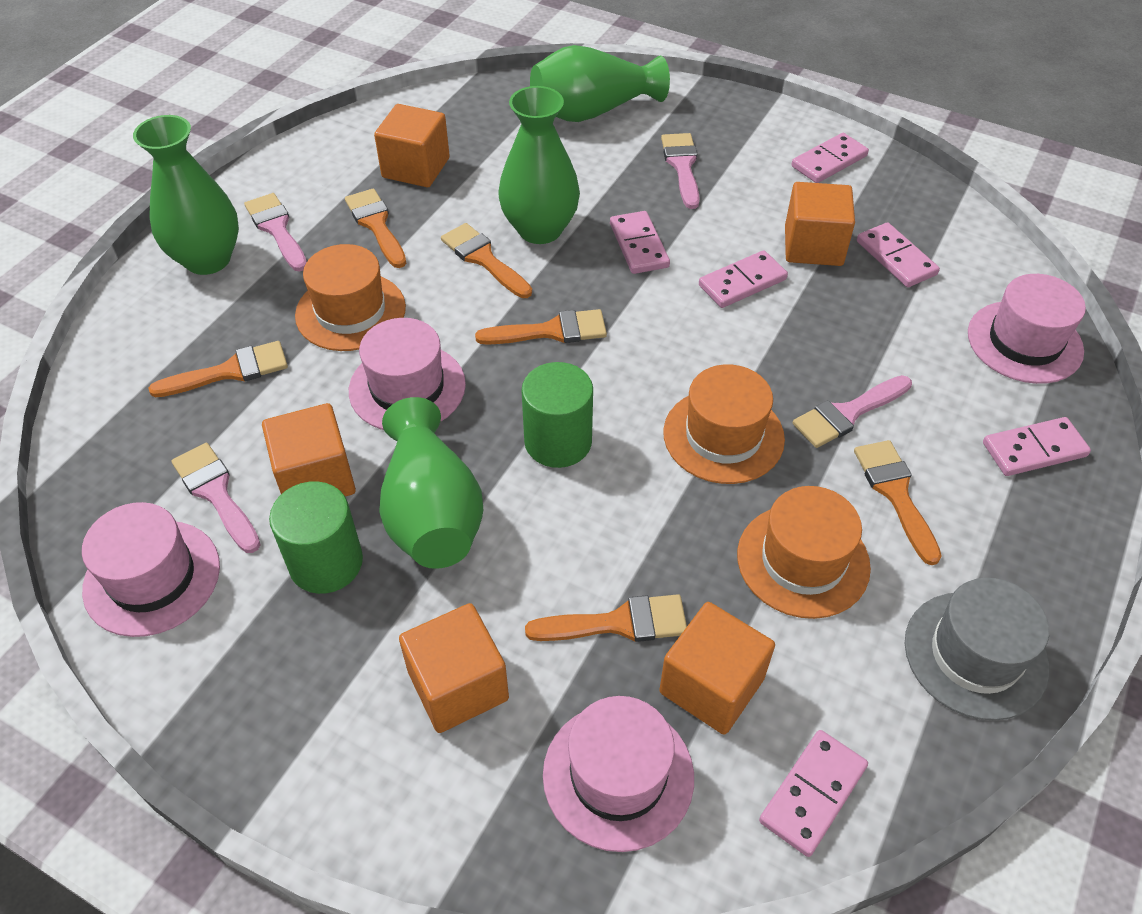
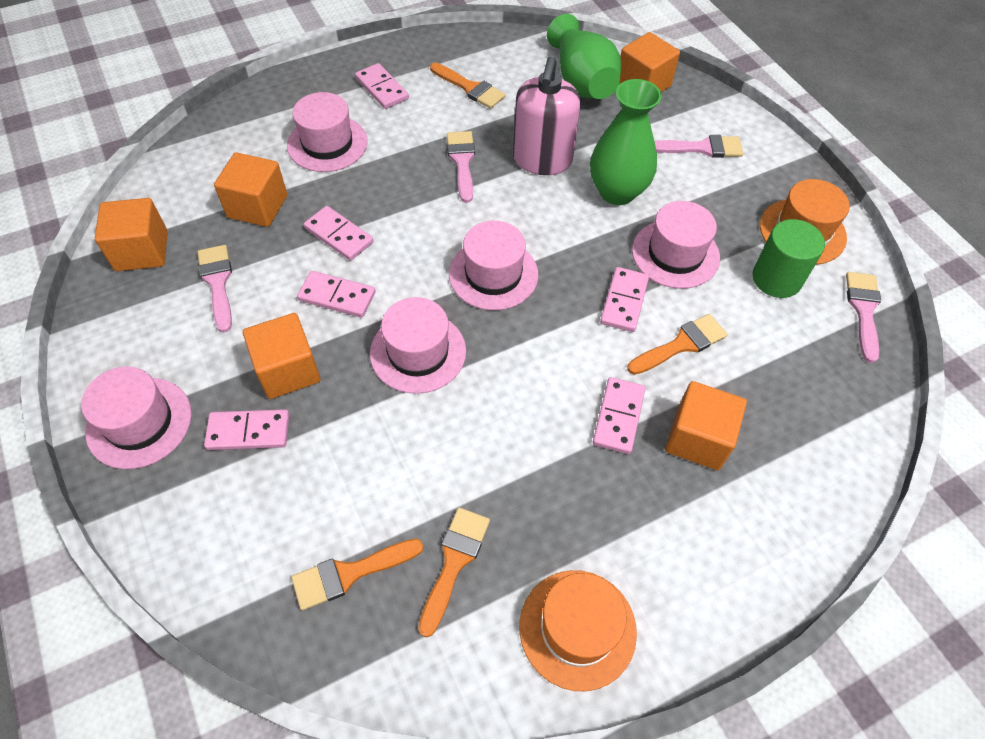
green cylinder: [269,481,363,594] [522,362,593,468] = 2 -> [752,219,825,298] = 1
green vase: [133,115,239,275] [379,397,483,569] [498,86,580,244] [530,45,670,122] = 4 -> [547,14,621,99] [590,79,662,205] = 2
grey hat: [905,578,1049,720] = 1 -> none = 0
orange brush: [149,341,288,397] [345,188,407,268] [441,223,532,298] [475,309,607,345] [525,594,687,642] [854,440,942,565] = 6 -> [291,539,424,610] [418,507,490,638] [430,63,506,109] [627,314,728,375] = 4
orange hat: [295,244,406,351] [663,364,785,484] [737,486,871,619] = 3 -> [519,570,637,691] [760,179,850,265] = 2
pink hat: [82,502,220,637] [349,318,466,430] [543,696,694,852] [968,274,1086,384] = 4 -> [81,367,192,469] [287,92,368,172] [370,297,466,394] [449,221,538,310] [632,201,720,289] = 5
pink soap dispenser: none = 0 -> [513,57,581,175] = 1

